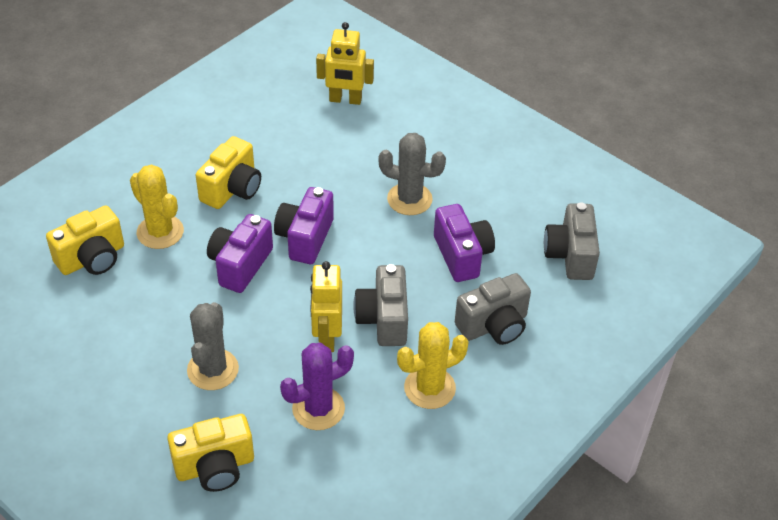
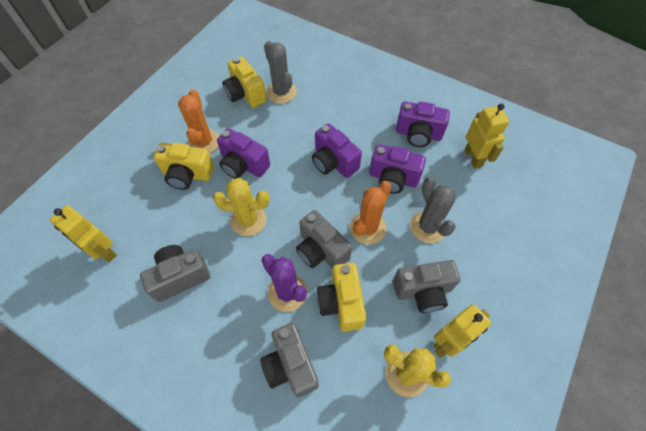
grey camera: [353,264,408,346] [455,273,531,345] [544,202,600,280] = 3 -> [140,245,210,302] [260,323,319,397] [296,210,352,269] [393,260,461,313] = 4
orange cactus: none = 0 -> [178,89,219,154] [350,181,392,245] = 2
purple camera: [207,214,273,293] [274,187,334,264] [434,204,495,282] = 3 -> [217,128,270,179] [312,123,362,178] [369,144,426,194] [396,101,450,147] = 4
yellow robot: [310,261,342,352] [316,22,374,105] = 2 -> [50,205,117,262] [434,304,491,358] [465,104,509,168] = 3

